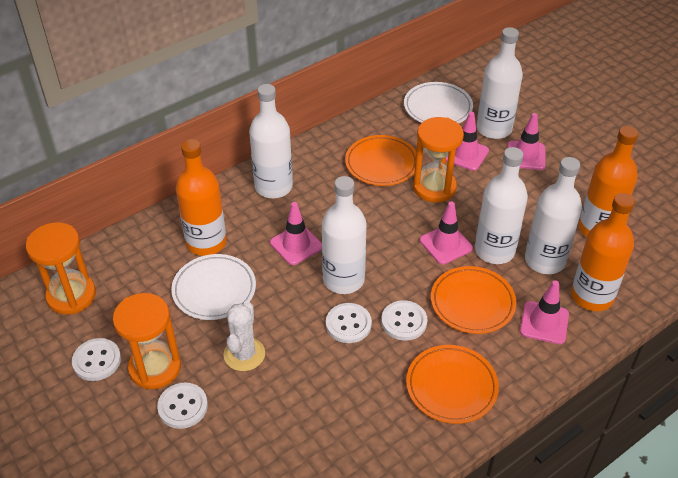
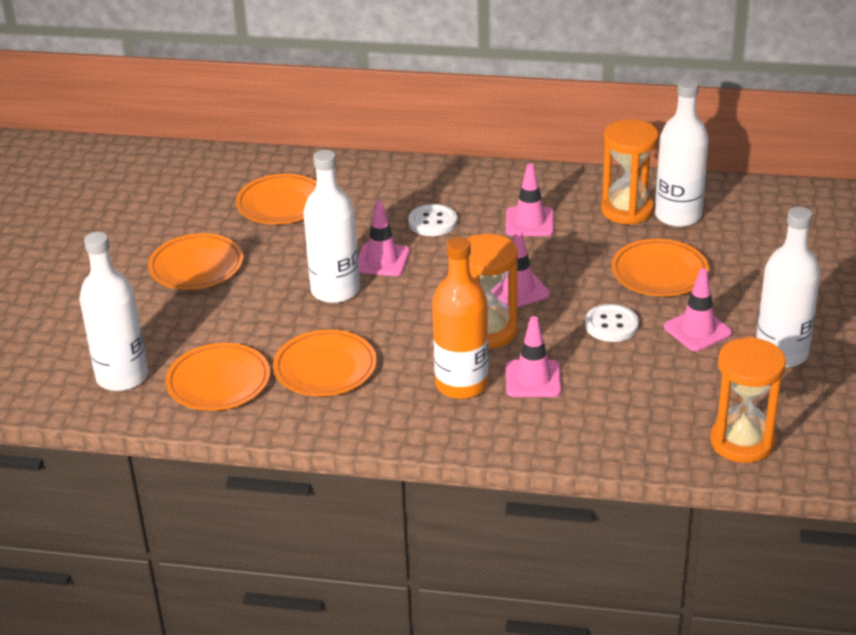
orange bottle: [176,139,227,256] [571,193,635,311] [579,126,638,237] = 3 -> [432,237,489,399] = 1
orange plate: [345,135,416,186] [406,345,499,424] [431,266,516,334] = 3 -> [148,233,243,290] [165,343,270,411] [236,174,317,224] [273,330,377,396] [612,239,709,296] = 5
white bottle: [249,84,293,198] [322,176,367,294] [475,147,528,264] [477,27,523,139] [525,157,582,274] = 5 -> [79,232,148,391] [303,150,360,303] [655,79,709,227] [756,207,820,368] = 4
white button: [72,338,121,381] [157,383,208,429] [326,303,372,343] [381,300,427,341] = 4 -> [408,204,457,236] [585,304,639,342] = 2
white cactus: [223,301,265,371] = 1 -> none = 0
white plate: [171,254,256,320] [404,82,473,124] = 2 -> none = 0

